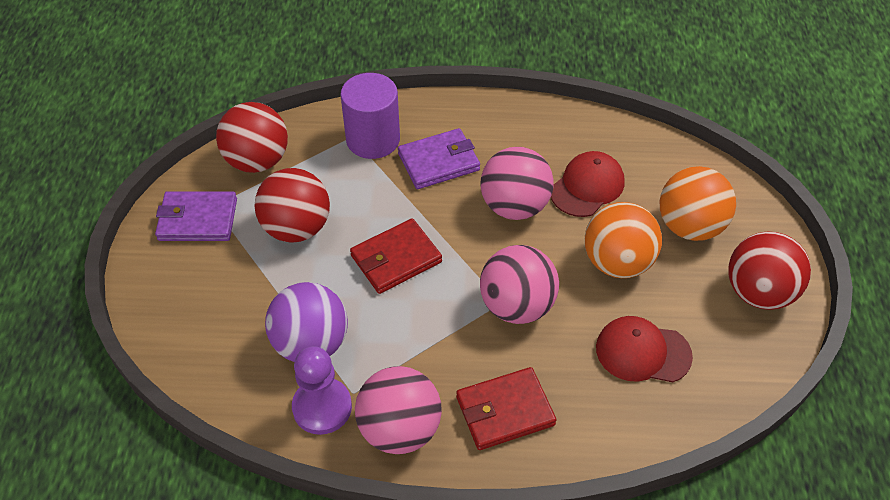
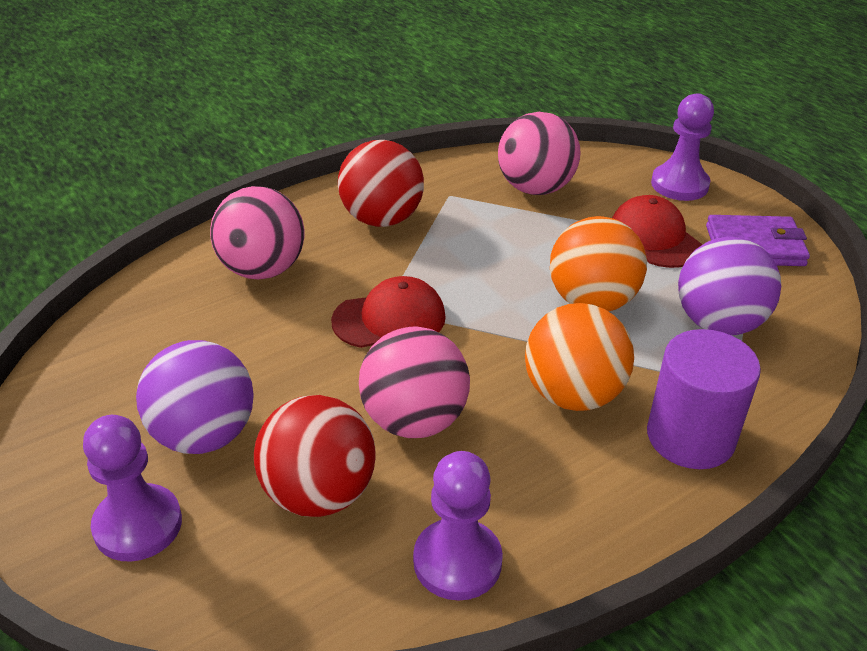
purple ball: [265,282,348,362] = 1 -> [136,340,254,454] [678,237,781,335] = 2
purple pawn: [292,346,352,435] = 1 -> [83,415,182,562] [413,451,503,601] [651,94,714,201] = 3
purple wallet: [155,191,237,241] [398,128,480,189] = 2 -> [706,215,810,266] = 1
red ball: [216,102,288,173] [255,168,330,243] [728,232,811,310] = 3 -> [254,395,376,517] [338,140,424,227] = 2
red wallet: [350,218,442,294] [456,367,556,450] = 2 -> none = 0

